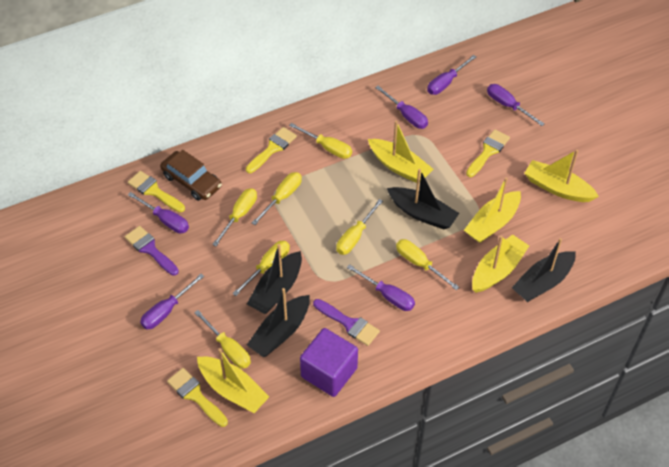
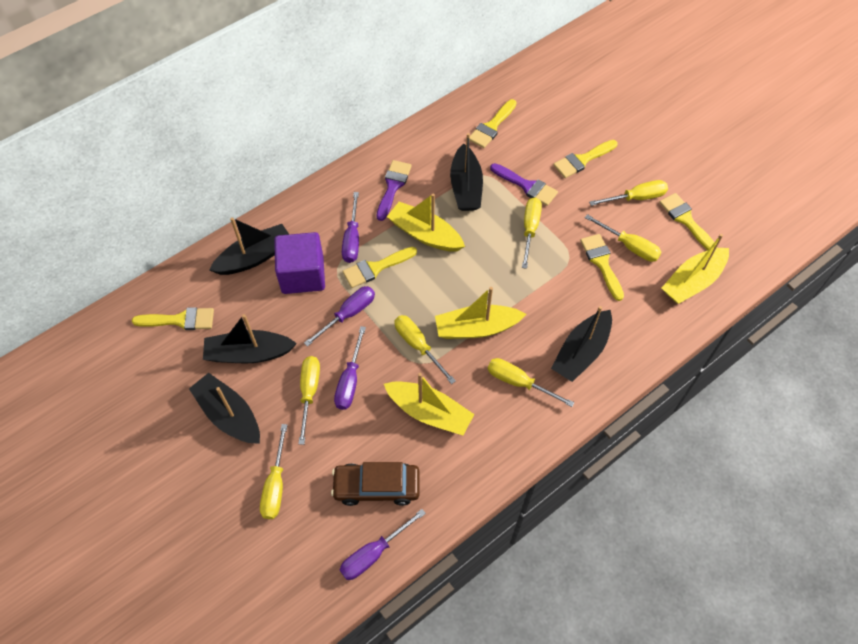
black boat: [247,244,302,314] [247,288,310,357] [387,169,459,230] [512,238,576,302] = 4 -> [189,373,260,444] [203,314,297,363] [209,217,289,275] [450,133,483,211] [551,306,612,382] = 5
purple screwdriver: [128,192,189,233] [140,274,204,329] [347,264,415,311] [375,86,428,129] [427,55,476,95] [487,84,545,126] = 6 -> [304,286,375,347] [334,326,366,410] [340,509,426,580] [342,192,359,263] = 4
yellow boat: [197,348,269,413] [368,121,433,183] [464,177,521,243] [472,235,529,293] [524,150,599,202] = 5 -> [384,373,474,435] [387,194,465,251] [435,287,526,339] [662,234,729,304] = 4
yellow brush: [128,171,185,212] [167,368,228,427] [246,127,297,173] [466,129,510,177] = 4 -> [132,307,214,330] [342,247,417,288] [470,99,517,148] [553,140,618,178] [580,234,624,301] [659,193,714,250] = 6

